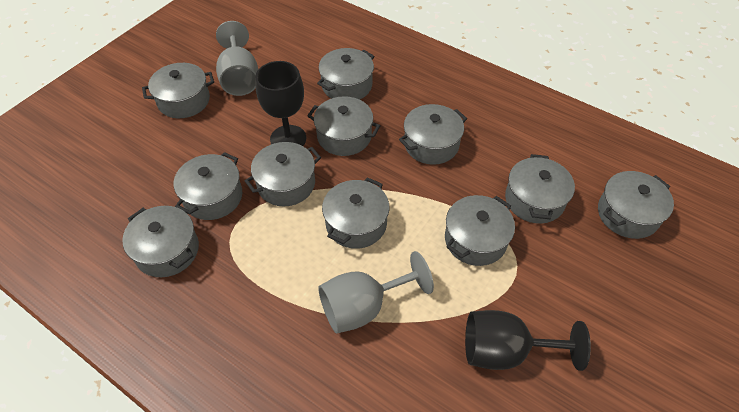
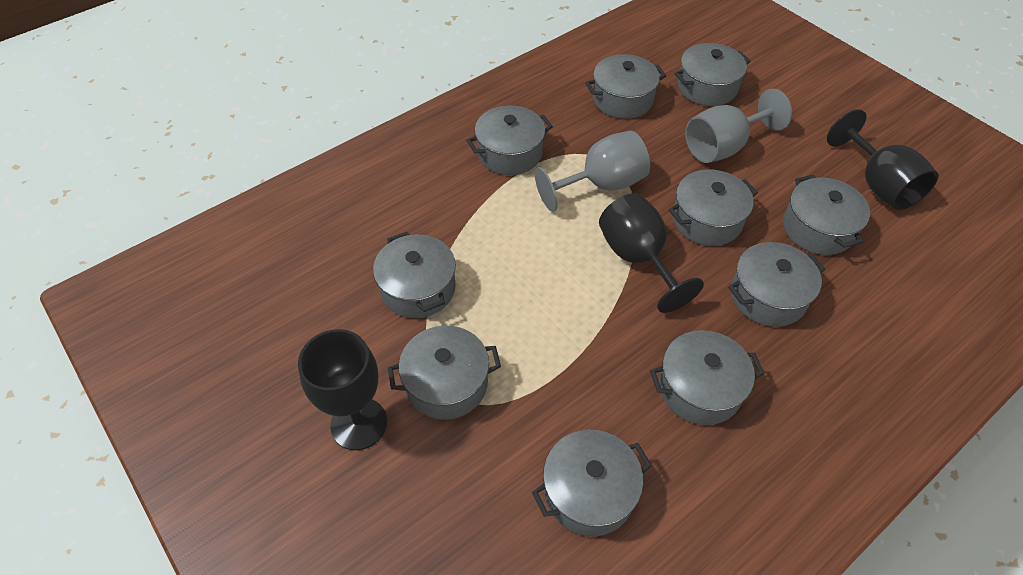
black goblet: [255,61,306,146] [465,310,591,371] = 2 -> [298,329,387,450] [599,193,704,313] [827,109,939,210] = 3
grey pot: [122,206,199,277] [142,63,214,118] [174,152,242,220] [245,142,321,206] [307,96,380,156] [317,48,374,100] [322,177,389,249] [399,104,467,165] [445,195,515,266] [505,154,575,224] [598,171,674,239] = 11 -> [373,232,456,318] [388,326,501,420] [466,106,553,175] [532,430,652,537] [585,54,666,119] [650,330,764,425] [668,169,758,246] [674,43,751,106] [728,242,825,327] [783,174,870,255] = 10

